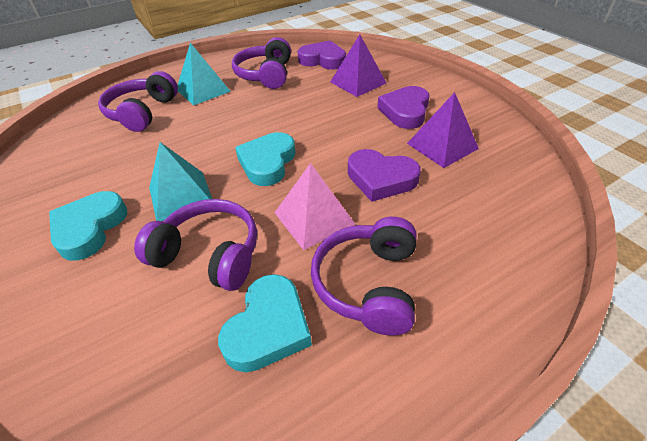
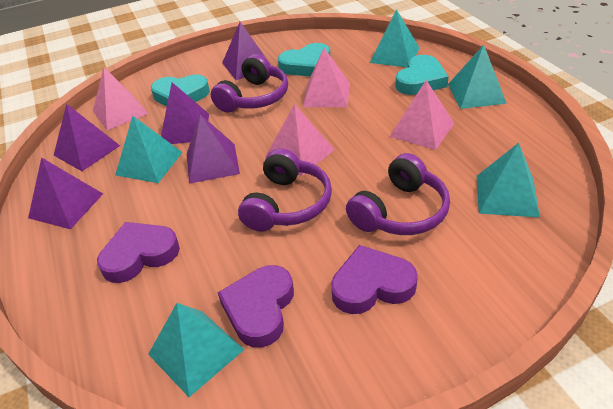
pink pyramid: [274,163,356,250] = 1 -> [93,67,149,130] [265,104,335,176] [303,48,350,107] [390,80,454,150] = 4
purple headphones: [98,71,178,132] [134,199,257,291] [232,37,291,89] [311,217,417,336] = 4 -> [211,54,288,113] [238,148,332,232] [346,153,450,235] = 3
purple pyramid: [330,35,386,97] [407,92,479,168] = 2 -> [28,157,103,229] [54,104,120,171] [161,83,209,144] [187,114,240,184] [222,22,271,80] = 5
turquoise pyramid: [149,142,212,221] [177,43,231,105] = 2 -> [115,116,182,183] [148,303,244,397] [370,9,420,67] [448,45,507,109] [477,143,540,218] = 5

